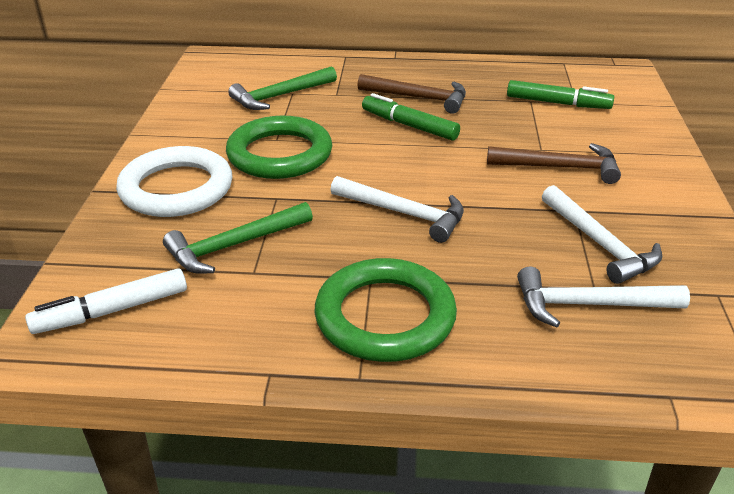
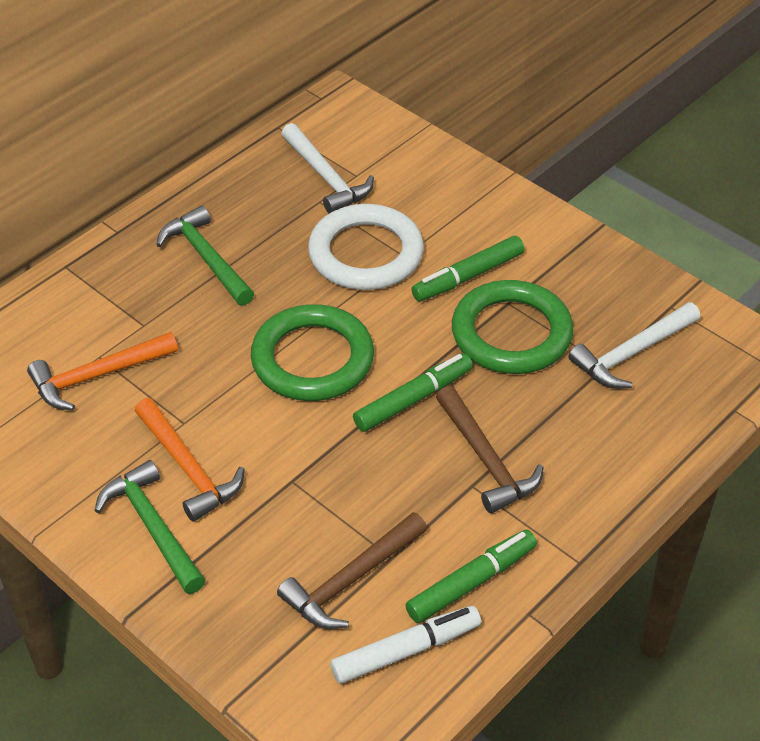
green marker: [362,93,460,141] [507,80,614,109] = 2 -> [353,353,473,432] [405,530,537,623] [411,236,524,301] = 3
orange hammer: none = 0 -> [27,332,178,410] [135,398,244,522] = 2
white hammer: [330,176,464,243] [517,267,690,327] [542,185,662,284] = 3 -> [281,123,374,213] [568,302,700,389] = 2

